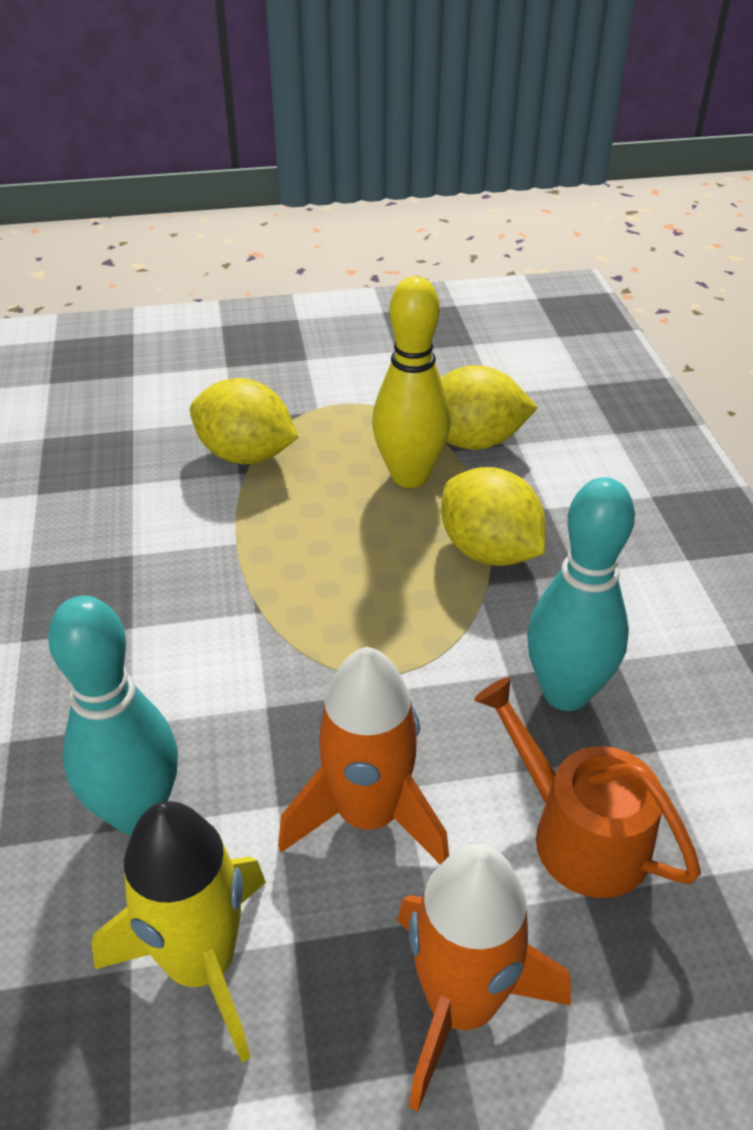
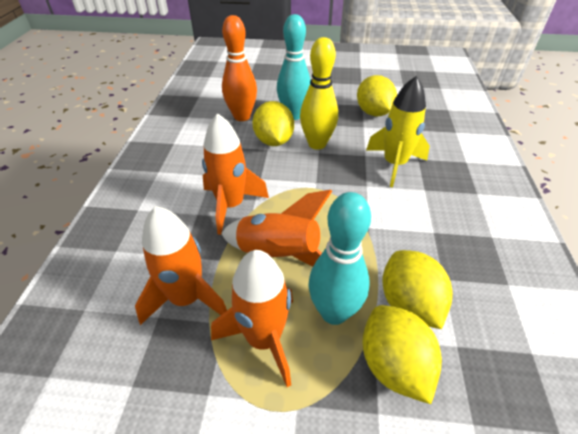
orange bowling pin: none = 0 -> [222,15,257,121] = 1
orange rocket: [278,647,449,865] [397,844,571,1112] = 2 -> [135,206,227,325] [202,113,269,235] [211,250,293,387] [221,190,332,267] = 4
orange watering can: [474,677,701,898] = 1 -> none = 0
yellow lemon: [190,378,298,464] [441,365,538,450] [441,467,546,566] = 3 -> [252,101,294,146] [357,75,397,116] [363,305,442,404] [382,250,453,329] = 4

